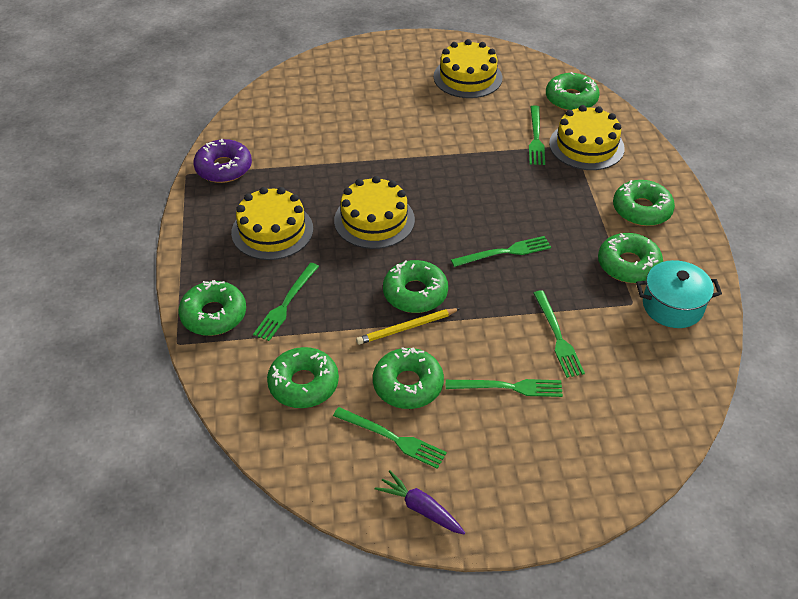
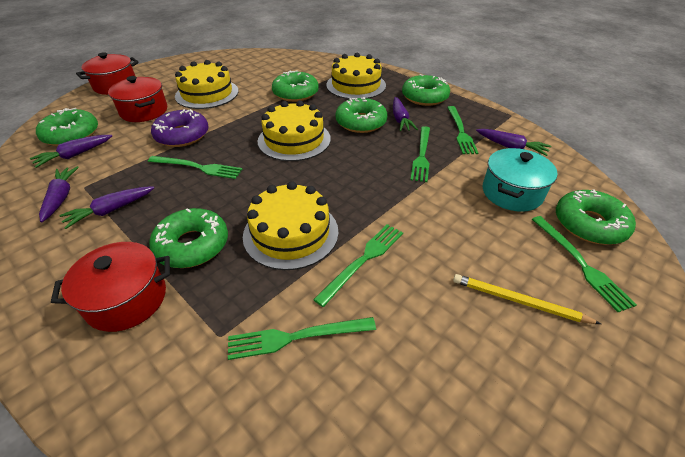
green donut: [178,280,246,336] [267,347,339,408] [373,347,444,409] [383,260,448,313] [546,72,600,111] [598,233,663,283] [613,180,675,226] = 7 -> [36,108,98,146] [149,208,228,268] [272,70,319,102] [335,97,388,133] [402,74,450,106] [556,189,636,245] = 6
purple carrot: [375,470,465,534] = 1 -> [30,135,112,168] [39,166,79,222] [59,186,154,229] [393,97,418,131] [476,129,551,156] = 5
red pot: none = 0 -> [51,242,170,332] [76,52,139,95] [108,76,167,122] = 3

